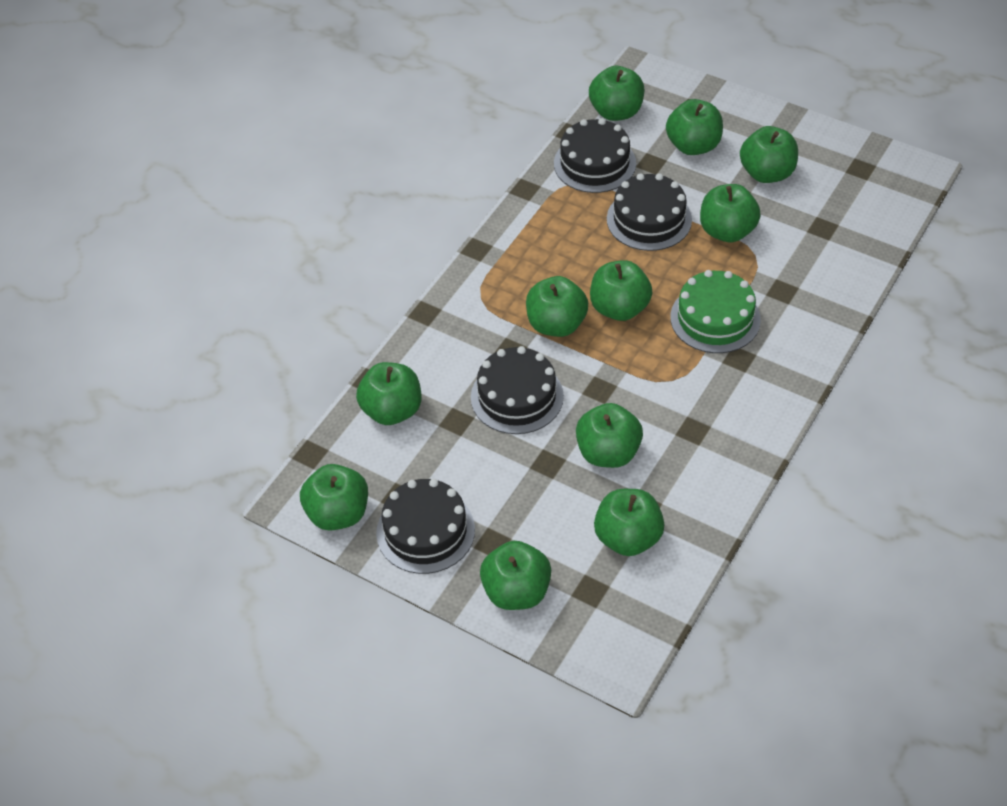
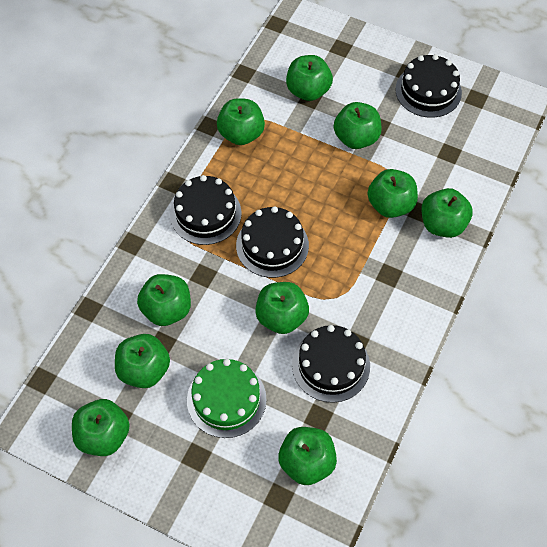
green apple: [300,464,368,531] [356,362,421,425] [480,541,551,610] [526,276,588,337] [576,403,643,468] [589,66,644,121] [590,260,652,321] [594,489,665,556] [666,99,723,155] [700,184,761,242] [740,126,798,183] = 11 -> [72,399,130,456] [115,334,170,388] [137,274,191,326] [217,98,265,145] [255,282,309,334] [278,427,337,485] [286,55,333,101] [334,102,382,149] [367,169,418,218] [421,188,473,238] = 10

